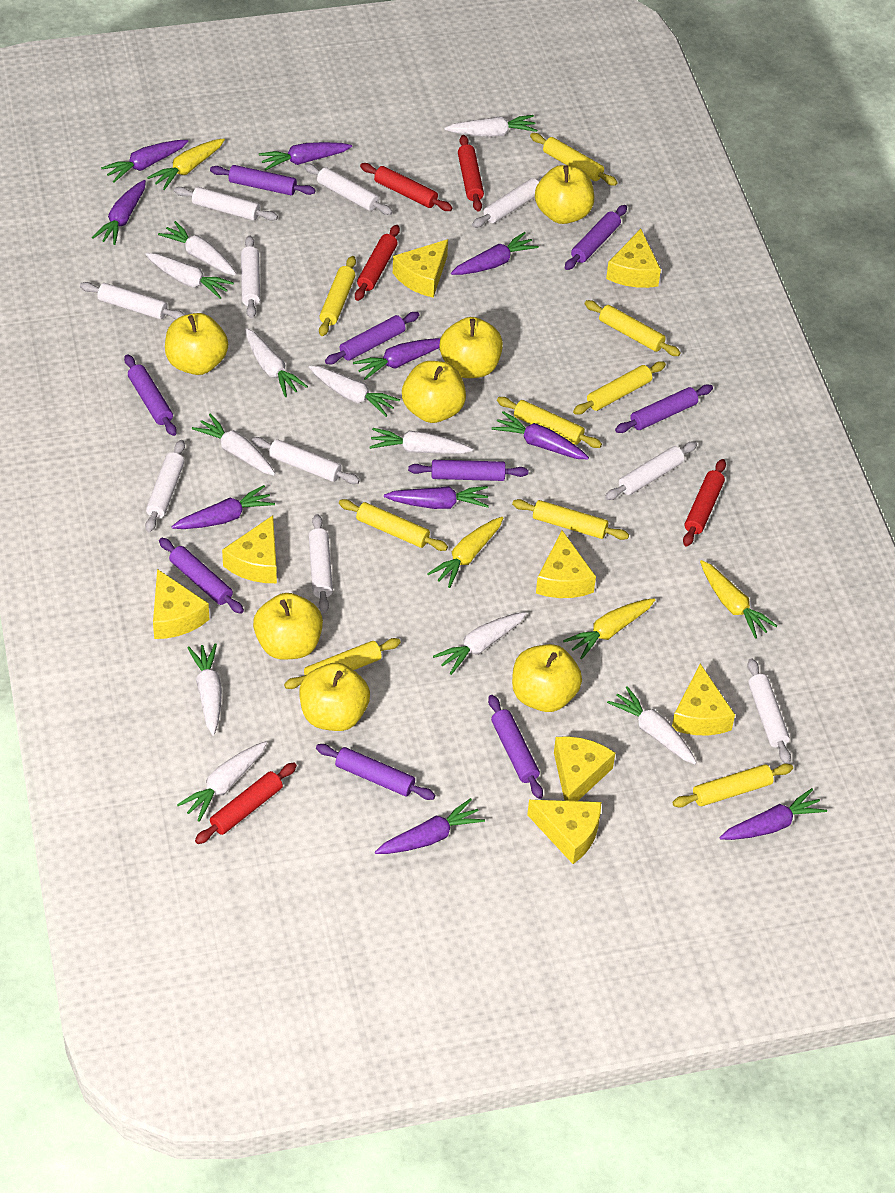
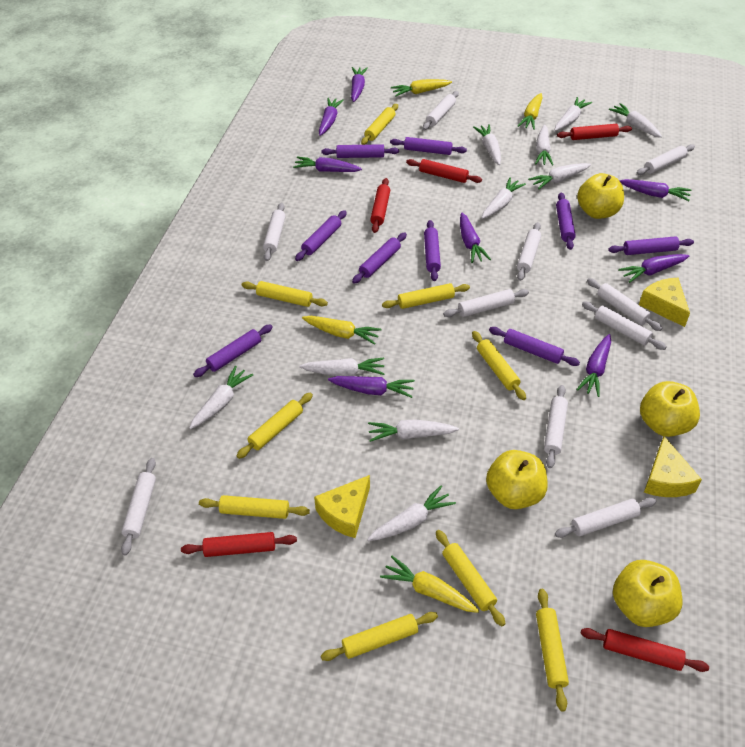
purple carrot: [92,180,146,245] [101,140,189,182] [172,485,275,529] [259,142,352,170] [353,338,441,380] [375,798,485,854] [384,486,489,509] [451,232,539,275] [491,411,589,459] [719,788,827,840] = 10 -> [293,157,362,172] [319,98,344,136] [328,376,415,398] [351,67,368,102] [460,213,491,263] [576,334,611,397] [618,254,689,283] [619,179,691,201] = 8
white carrot: [145,253,234,299] [158,221,236,276] [177,741,267,822] [187,643,222,736] [192,413,275,476] [245,328,308,397] [309,366,400,417] [369,428,473,454] [433,612,527,675] [444,115,537,137] [607,686,697,765] = 11 -> [189,366,253,429] [299,358,385,376] [367,486,456,541] [368,419,459,442] [473,124,501,165] [482,177,526,219] [528,163,591,190] [535,125,553,165] [554,97,592,131] [609,103,662,138] = 10
yellow apple: [165,313,228,375] [253,593,323,660] [299,663,370,731] [402,361,466,423] [440,317,503,378] [512,644,582,712] [535,165,594,224] = 7 -> [486,450,548,509] [577,173,624,219] [613,560,682,627] [640,381,700,437] = 4
yellow cheese: [153,569,209,639] [222,515,277,583] [393,239,448,298] [527,800,601,864] [536,530,596,598] [554,736,615,801] [606,229,661,288] [672,664,735,735] = 8 -> [314,475,370,538] [639,278,690,327] [644,436,702,497] = 3

